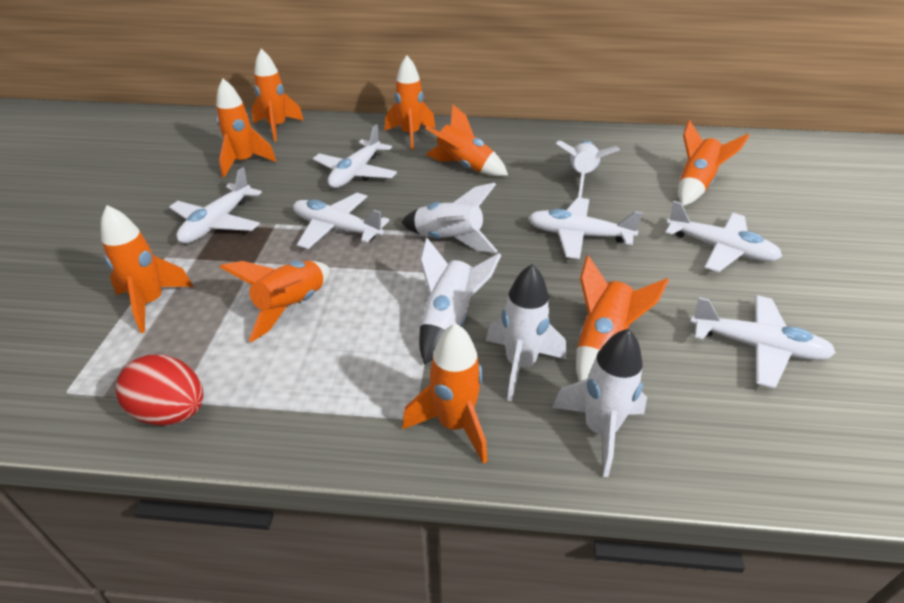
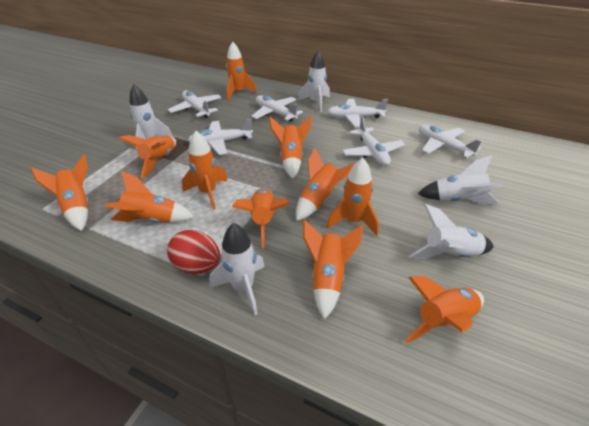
orange rocket: [101,205,194,333] [216,79,277,177] [220,261,330,342] [251,49,304,141] [385,55,436,150] [402,323,487,464] [425,105,508,176] [576,255,669,381] [678,120,749,206] = 9 -> [30,154,88,231] [104,171,194,223] [118,134,176,178] [182,131,228,210] [226,42,256,100] [232,188,289,248] [269,116,312,179] [296,148,355,221] [303,219,363,320] [327,158,379,236] [404,276,484,343] = 11

